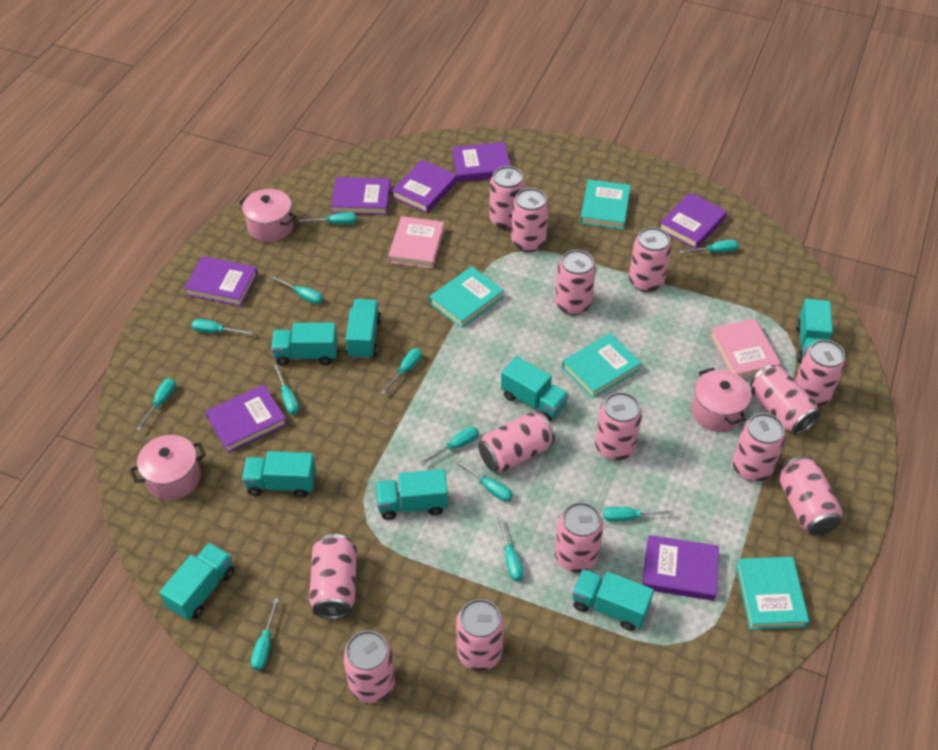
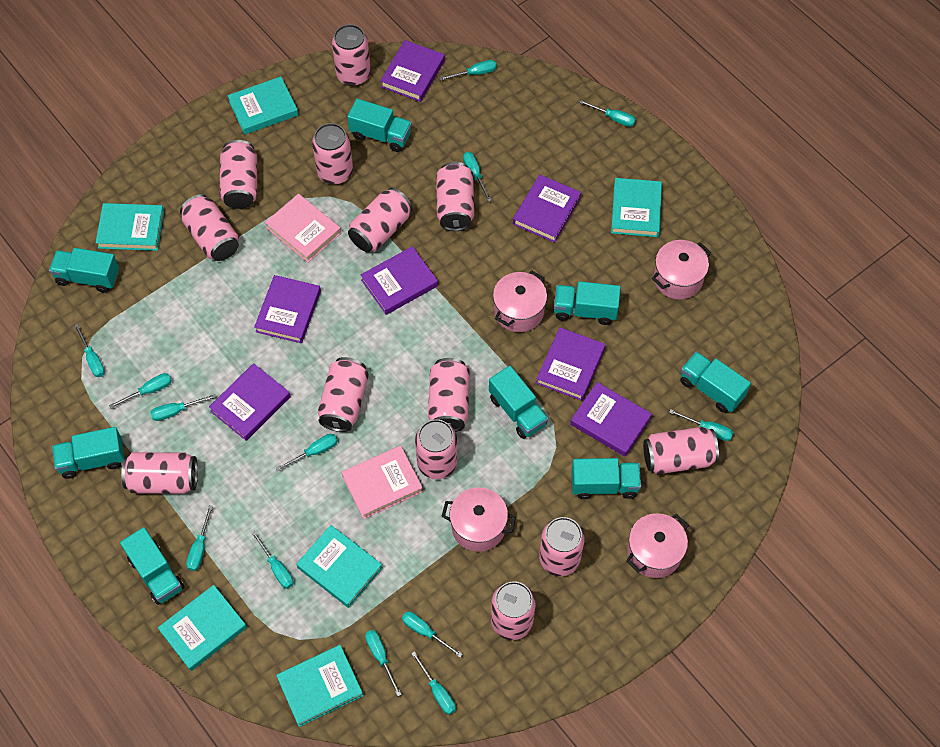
pink can: [309,534,357,619] [343,630,395,703] [456,599,504,671] [478,412,555,473] [489,166,525,229] [511,188,549,252] [555,250,596,315] [555,502,604,573] [595,392,642,460] [629,227,672,292] [732,413,786,482] [750,365,821,435] [779,456,843,535] [795,340,846,406] = 14 -> [121,452,198,494] [180,194,239,261] [220,140,257,209] [312,123,353,185] [318,357,369,432] [332,24,371,86] [348,188,412,252] [415,419,457,479] [428,358,470,432] [436,162,474,231] [491,581,536,640] [539,517,585,576] [643,427,719,474] = 13
pink pot: [130,435,206,500] [239,189,296,242] [692,368,751,432] = 3 -> [441,487,516,552] [493,270,547,332] [626,513,689,578] [652,240,711,299] = 4
turquoise book: [429,266,504,328] [562,333,642,399] [580,179,631,230] [736,557,809,630] = 4 -> [96,203,164,251] [158,585,247,671] [228,76,298,135] [276,645,363,727] [296,525,383,608] [611,178,662,237] = 6
turquoise screwdriver: [136,378,176,431] [191,319,253,335] [251,598,279,670] [271,276,323,304] [273,364,299,415] [298,212,357,224] [381,348,422,394] [420,427,479,465] [455,460,513,502] [497,517,524,581] [603,507,675,522] [680,240,738,253] = 12 -> [74,324,105,377] [109,373,172,409] [150,394,216,421] [186,505,213,571] [252,531,293,589] [276,434,338,471] [365,630,402,696] [402,612,463,658] [411,651,456,715] [440,60,497,81] [463,152,492,202] [579,100,636,127] [669,409,733,441] = 13

